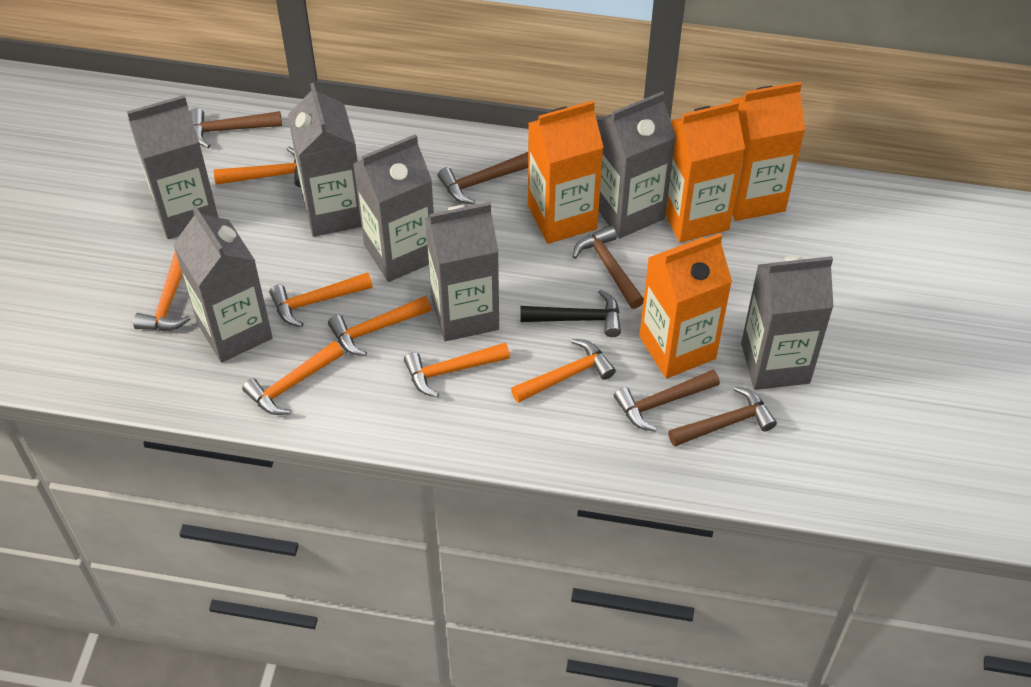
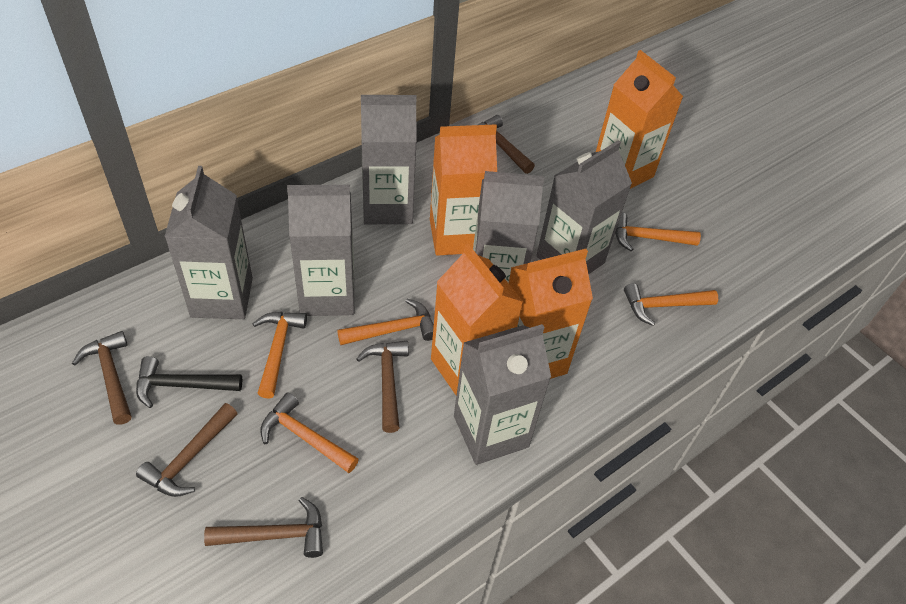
grey carton: [127,95,218,239] [173,206,273,363] [288,83,362,237] [353,134,434,282] [425,202,499,341] [597,91,676,238] [741,256,834,390] = 7 -> [164,166,253,319] [287,185,354,316] [361,95,417,224] [454,324,551,465] [473,171,544,283] [536,140,632,275] = 6
orange hammer: [133,251,190,331] [214,146,301,187] [242,341,344,415] [269,272,372,327] [328,296,431,356] [404,343,510,398] [511,339,616,403] = 7 -> [253,312,307,399] [260,392,359,473] [337,299,434,345] [615,212,701,251] [624,283,718,326] = 5

